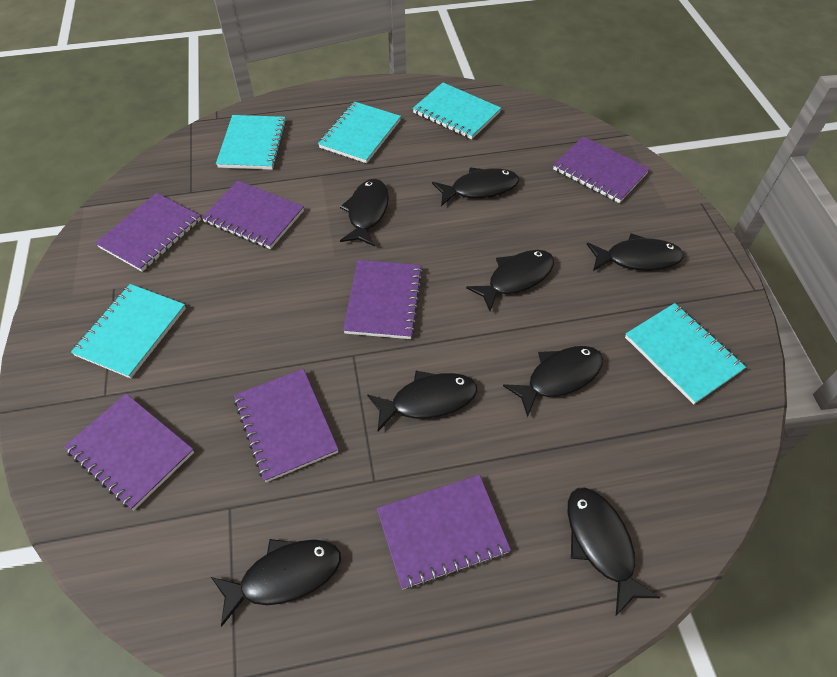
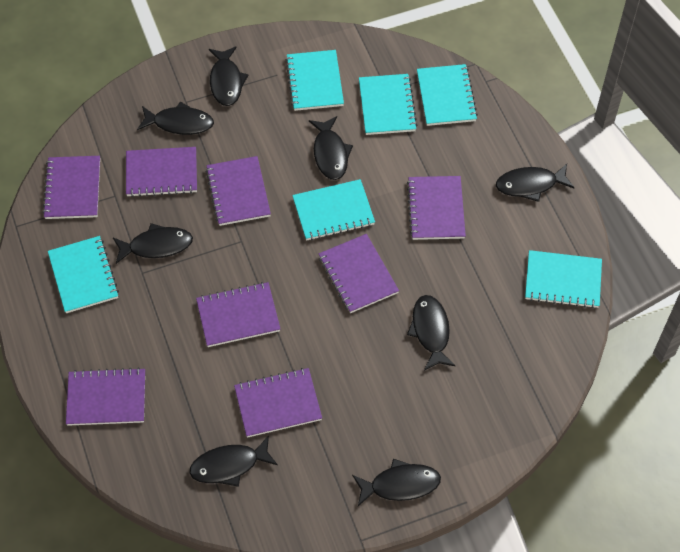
purple notebook: [64,394,194,510] [95,193,201,272] [202,181,304,249] [234,369,339,482] [343,260,423,339] [377,475,511,589] [553,136,650,203] = 7 -> [42,156,100,219] [66,367,145,426] [126,147,197,197] [196,282,280,347] [206,156,271,226] [234,368,322,438] [319,234,399,313] [407,176,466,240] = 8
turquoise notebook: [71,284,186,378] [216,115,287,170] [318,102,401,163] [413,82,501,139] [625,303,746,404] = 5 -> [48,236,119,313] [286,50,344,111] [292,179,375,241] [359,74,417,135] [417,64,478,126] [525,250,602,308] = 6

